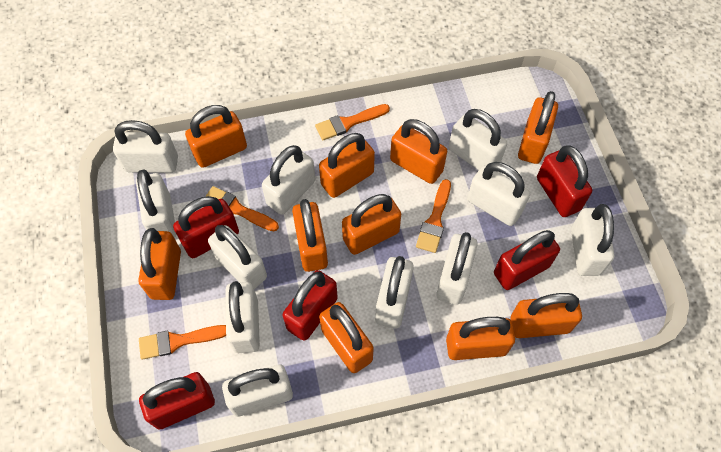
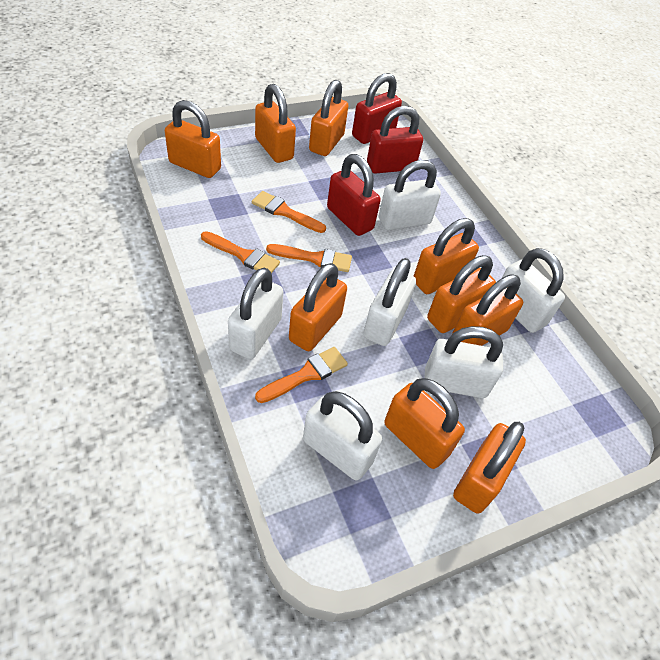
orange padlock: [138,228,181,300] [185,105,247,168] [292,199,328,272] [319,133,375,198] [319,302,374,373] [342,194,401,255] [390,119,447,184] [446,317,515,360] [510,293,582,338] [518,91,558,164] = 10 -> [165,100,221,178] [255,84,296,163] [289,263,347,351] [309,80,348,156] [384,378,465,469] [414,218,479,294] [427,255,496,333] [452,274,523,346] [453,422,526,514] = 9
red padlock: [139,372,215,430] [173,196,239,258] [282,270,338,341] [494,230,560,290] [537,145,592,217] = 5 -> [327,154,381,236] [352,73,402,144] [367,106,423,174] = 3
white padlock: [113,120,178,173] [136,169,176,238] [208,225,267,289] [222,364,293,417] [225,281,260,353] [262,145,315,215] [375,256,414,328] [436,232,478,305] [449,109,507,170] [467,162,530,226] [571,204,614,276] = 11 -> [228,267,283,359] [303,391,382,480] [363,258,416,346] [379,160,441,230] [425,326,503,398] [502,248,565,333] = 6

